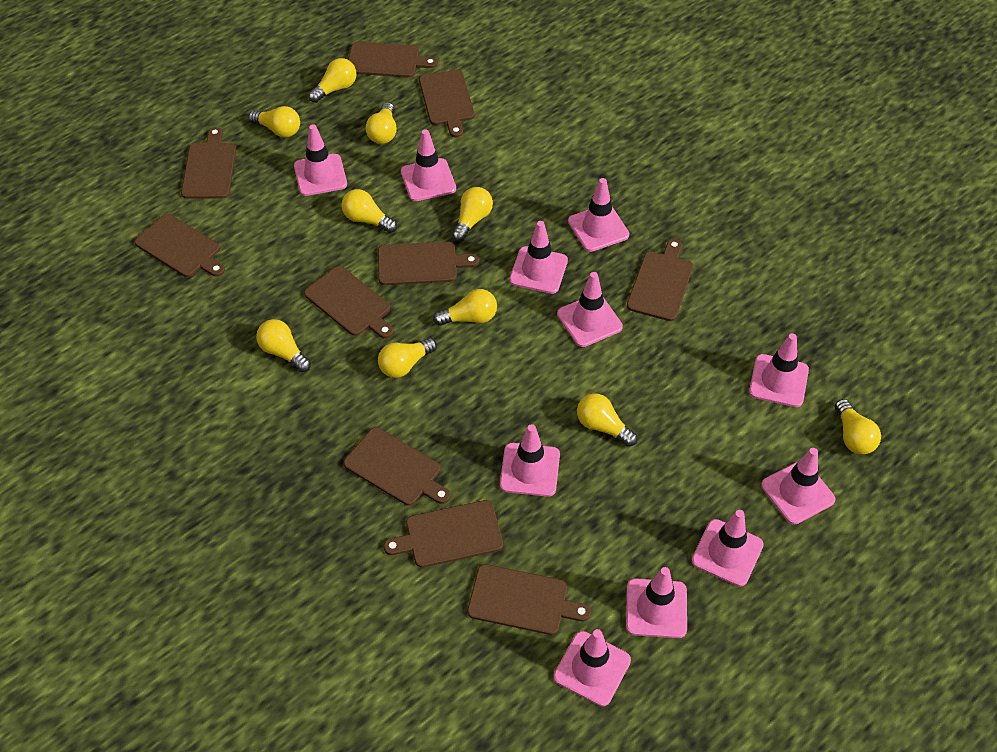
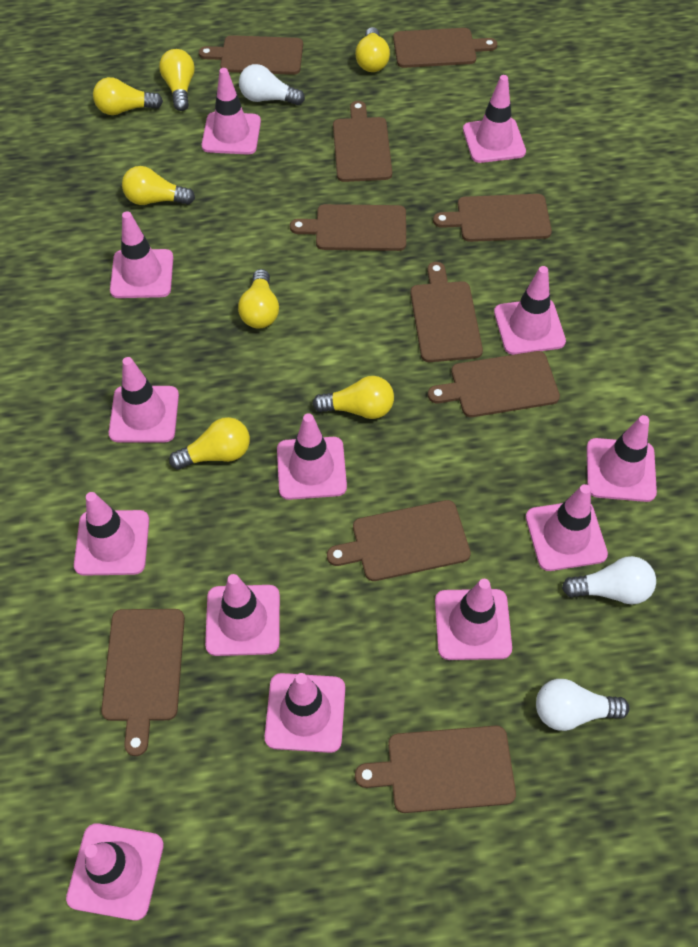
pink traffic cone: [294,124,347,196] [401,129,456,201] [500,424,560,497] [509,221,568,294] [554,629,631,706] [557,272,623,347] [568,178,629,252] [626,567,687,638] [692,510,764,587] [749,333,809,407] [761,448,835,524] = 11 -> [66,823,164,920] [74,492,149,576] [109,357,179,442] [110,211,173,298] [202,68,261,155] [205,574,280,656] [264,673,345,753] [277,413,347,500] [435,579,512,660] [463,75,526,163] [494,266,566,355] [526,484,608,571] [587,415,657,502] = 13
white light bulb: none = 0 -> [239,64,305,105] [536,679,629,731] [562,556,656,605] = 3
yellow light bulb: [248,106,300,138] [256,319,311,372] [308,58,356,103] [341,189,397,233] [366,102,397,144] [378,338,437,378] [433,289,497,326] [452,187,493,242] [577,393,637,447] [835,399,881,455] = 10 -> [93,77,163,115] [122,166,195,205] [159,49,195,111] [169,417,250,470] [238,269,279,329] [313,376,394,419] [355,27,390,72] = 7

